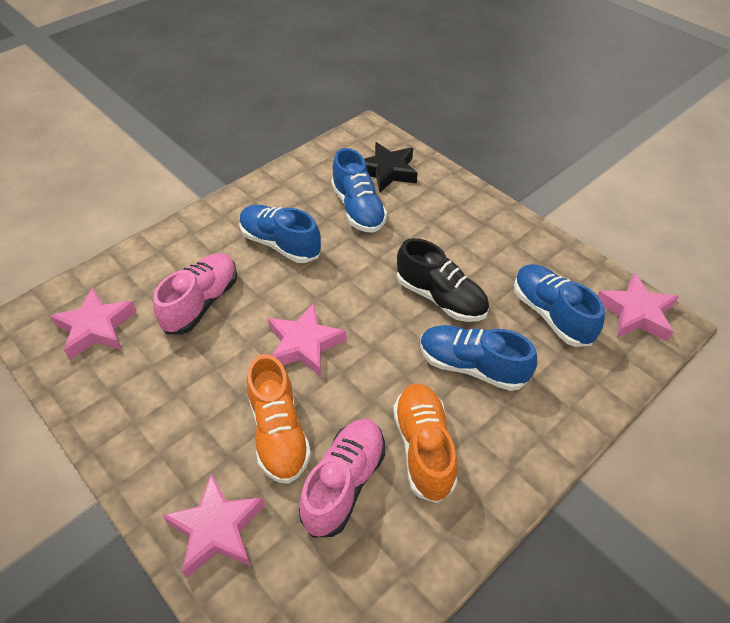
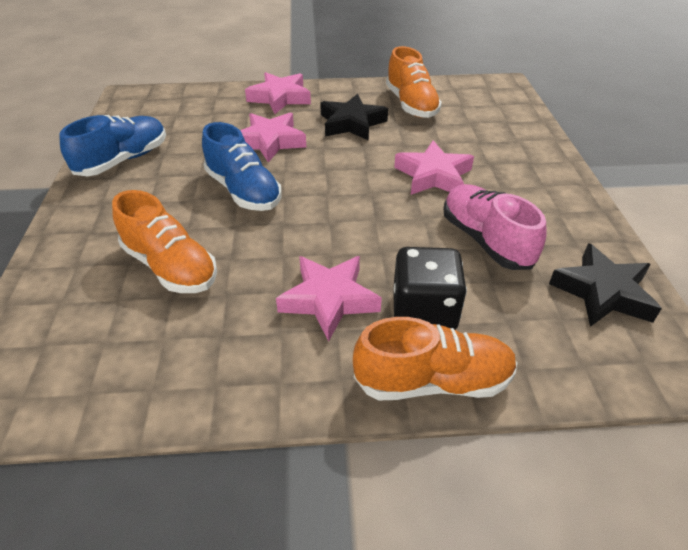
black dice: none = 0 -> [393,247,467,330] = 1
black shoe: [397,238,489,322] = 1 -> none = 0
black star: [364,142,418,192] = 1 -> [320,94,388,141] [549,243,662,327] = 2
blue shoe: [239,205,321,263] [331,148,387,233] [420,325,537,391] [514,264,605,347] = 4 -> [59,115,166,176] [202,122,282,211] = 2
orange shoe: [246,354,311,484] [393,383,457,503] = 2 -> [112,190,217,293] [353,317,517,400] [386,46,442,118] = 3
pink shoe: [153,253,237,334] [299,419,385,538] = 2 -> [443,184,547,270] = 1

